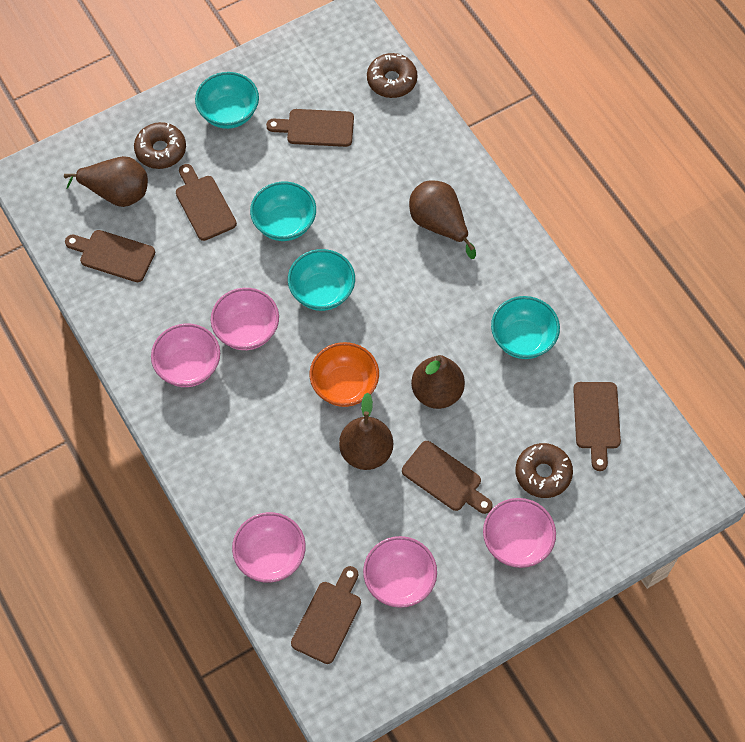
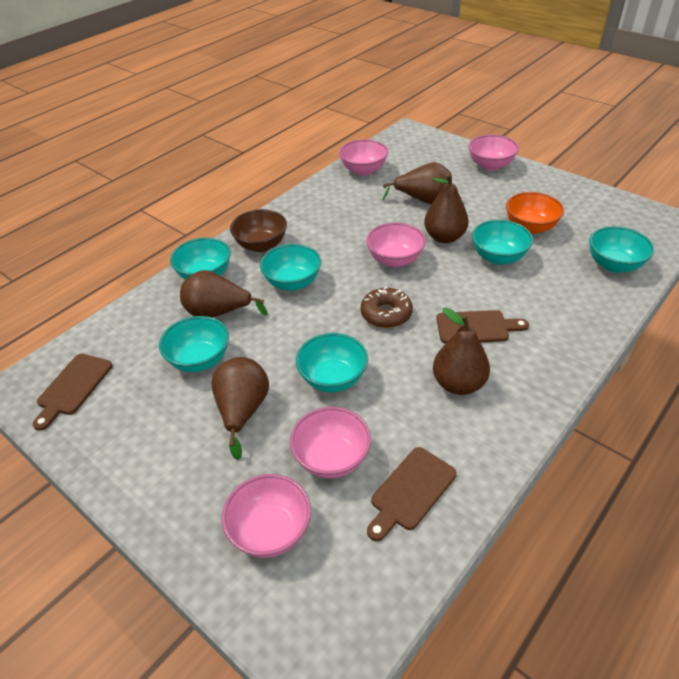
brown bowl: none = 0 -> [230,209,287,252] = 1
brown cutting board: [65,230,155,282] [176,164,237,241] [266,109,354,147] [291,566,361,664] [402,441,493,514] [573,382,621,471] = 6 -> [33,354,112,431] [367,447,457,541] [436,310,529,344] = 3
brown donut: [134,122,186,169] [367,53,417,98] [515,443,573,498] = 3 -> [361,286,413,328] = 1
brown pear: [64,156,148,207] [339,393,393,470] [409,180,476,259] [411,355,465,409] = 4 -> [180,270,268,318] [211,357,269,460] [382,162,452,204] [424,174,469,243] [433,307,490,395] = 5
turquoise bowl: [195,72,259,129] [250,182,316,241] [288,249,355,311] [491,296,560,359] = 4 -> [159,316,229,372] [170,238,231,280] [260,244,321,291] [296,333,368,392] [472,220,533,265] [589,226,654,273] = 6

